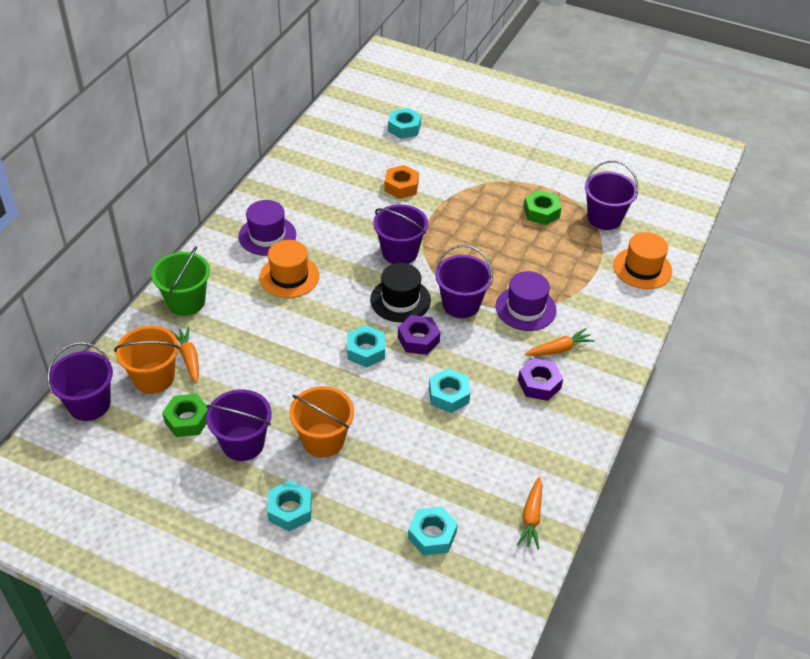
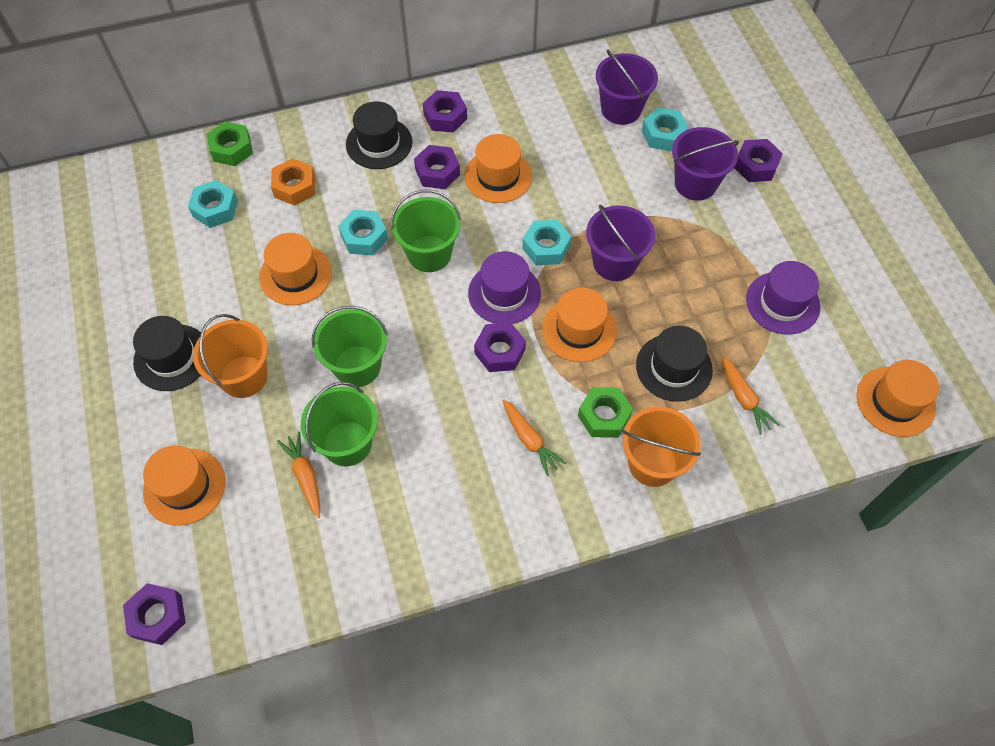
black hat: [370,263,431,323] = 1 -> [133,316,201,391] [346,101,412,169] [636,326,713,402] = 3
green bucket: [151,246,210,316] = 1 -> [301,382,378,466] [312,306,388,387] [391,190,461,272] = 3
orange hat: [259,240,319,298] [613,232,672,289] = 2 -> [143,445,225,526] [259,233,332,305] [464,134,532,203] [542,288,617,362] [857,360,939,437] = 5
purple bucket: [47,342,113,421] [206,389,272,461] [373,204,428,264] [435,245,493,318] [585,161,638,230] = 5 -> [586,205,655,281] [596,50,658,125] [672,127,739,201] = 3
purple nut: [398,315,440,355] [518,358,563,401] = 2 -> [123,583,186,645] [414,145,460,189] [423,90,467,133] [474,322,526,372] [734,139,783,182] = 5
turquoise nut: [267,480,312,531] [347,325,385,368] [388,108,421,139] [408,506,458,556] [429,368,470,413] = 5 -> [188,180,238,228] [338,210,388,255] [522,220,571,265] [642,107,689,151] = 4

